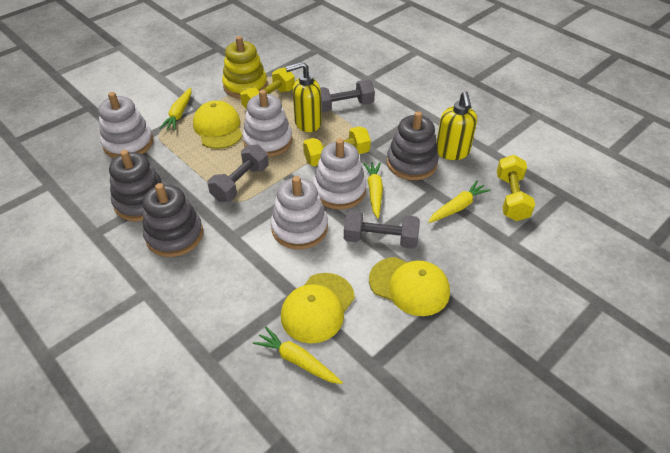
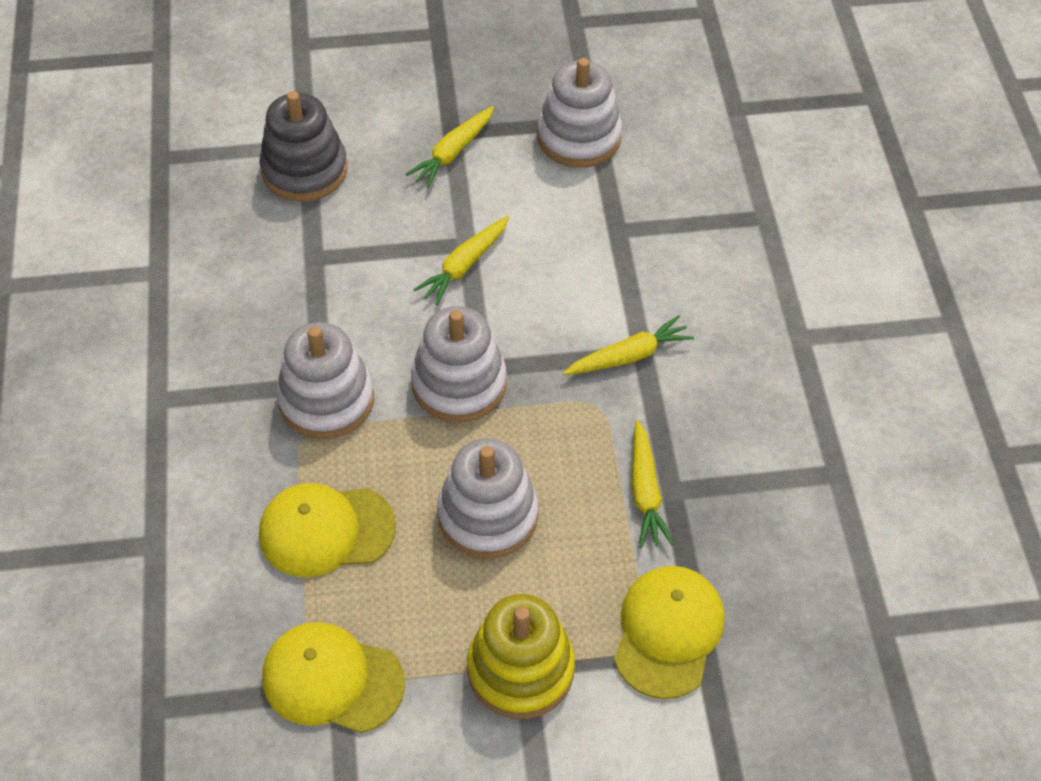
grey dumbbell: [207,144,269,202] [320,80,375,112] [344,210,420,249] = 3 -> none = 0
grey stacking toy: [109,150,165,221] [143,183,203,257] [387,111,439,180] = 3 -> [259,91,347,202] = 1
yellow dumbbell: [240,67,295,110] [303,126,371,166] [497,155,535,221] = 3 -> none = 0
yellow soap dispenser: [285,61,322,132] [436,91,477,160] = 2 -> none = 0

